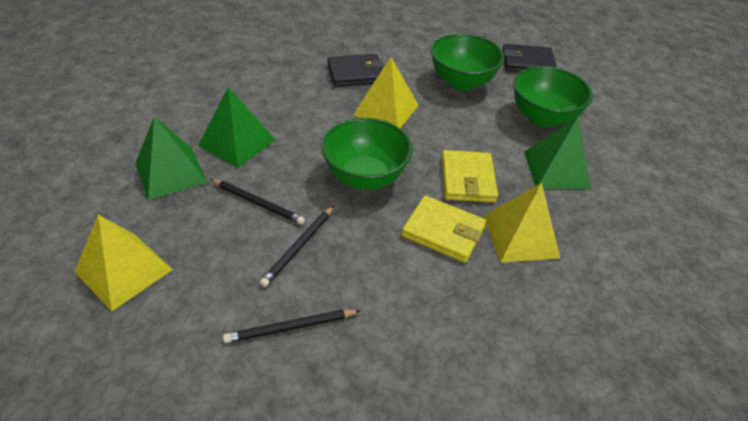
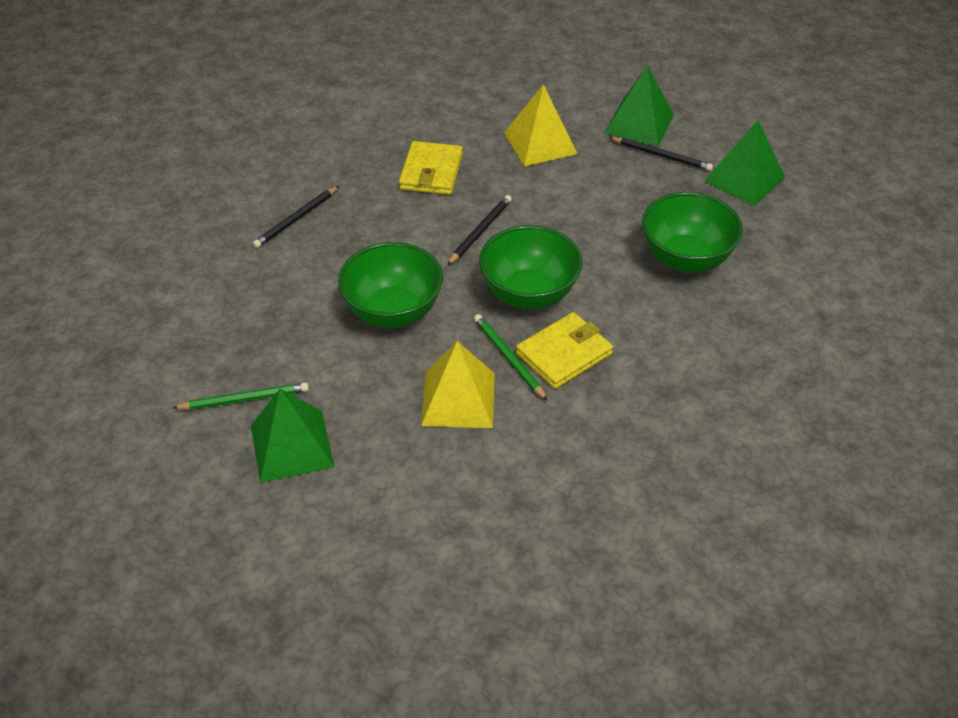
black wallet: [327,54,384,87] [502,44,557,72] = 2 -> none = 0
green pencil: none = 0 -> [173,383,309,410] [474,314,548,401] = 2
yellow pyramid: [74,215,173,311] [353,57,419,128] [484,182,560,263] = 3 -> [421,341,495,428] [504,84,577,166] = 2

